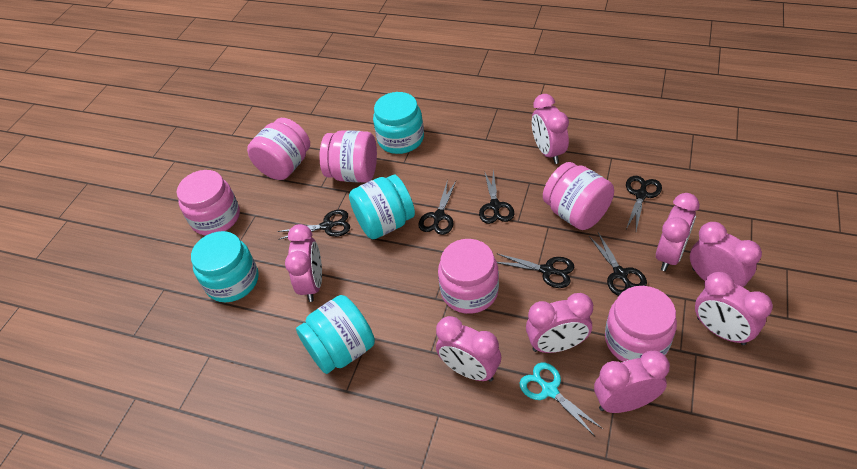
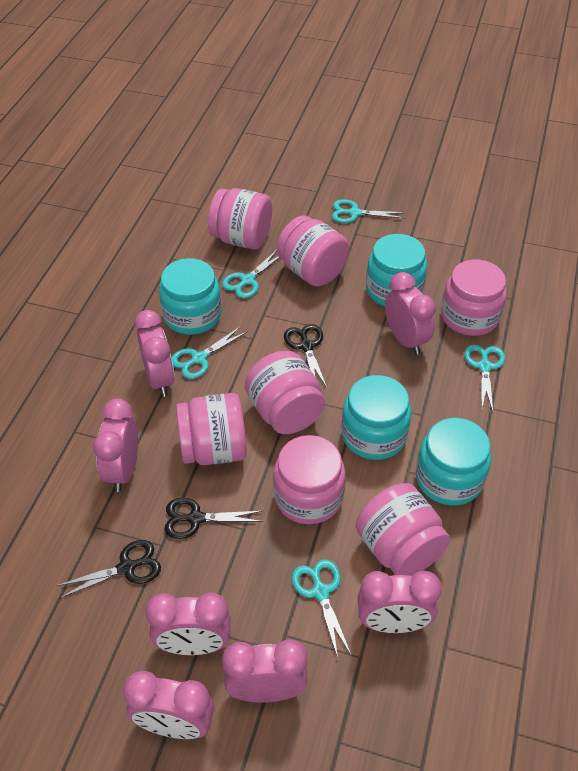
black scissors: [277,209,350,240] [418,179,456,235] [479,170,514,224] [496,253,574,288] [589,233,647,296] [626,176,662,231] = 6 -> [56,540,161,598] [164,497,263,539] [284,324,327,388] = 3
pink clock: [285,224,322,302] [436,316,501,382] [526,293,593,353] [532,94,569,164] [594,351,670,413] [656,193,700,271] [690,222,762,287] [695,272,773,345] = 8 -> [93,398,138,492] [123,670,214,739] [134,310,175,397] [146,592,231,655] [222,639,308,703] [358,571,442,633] [385,272,436,355] = 7
pink jar: [177,170,240,235] [247,118,310,180] [319,130,377,183] [438,239,499,314] [543,162,614,230] [605,286,677,362] = 6 -> [176,393,247,465] [208,188,272,249] [245,351,325,434] [273,435,346,524] [277,216,349,287] [356,483,450,576] [441,259,507,336] = 7
turquoise scissors: [520,363,603,436] = 1 -> [171,326,248,379] [222,250,280,299] [292,559,351,658] [332,199,406,223] [464,345,505,412] = 5

